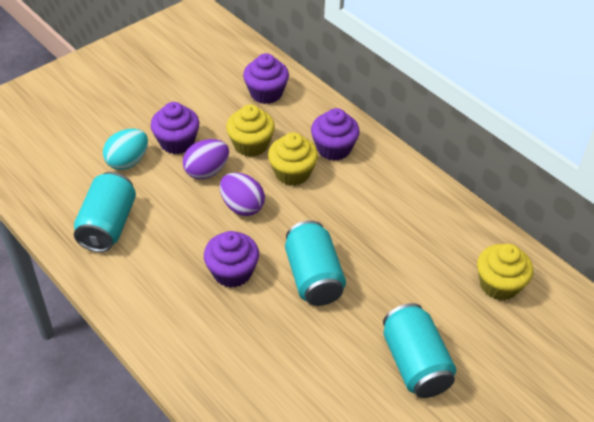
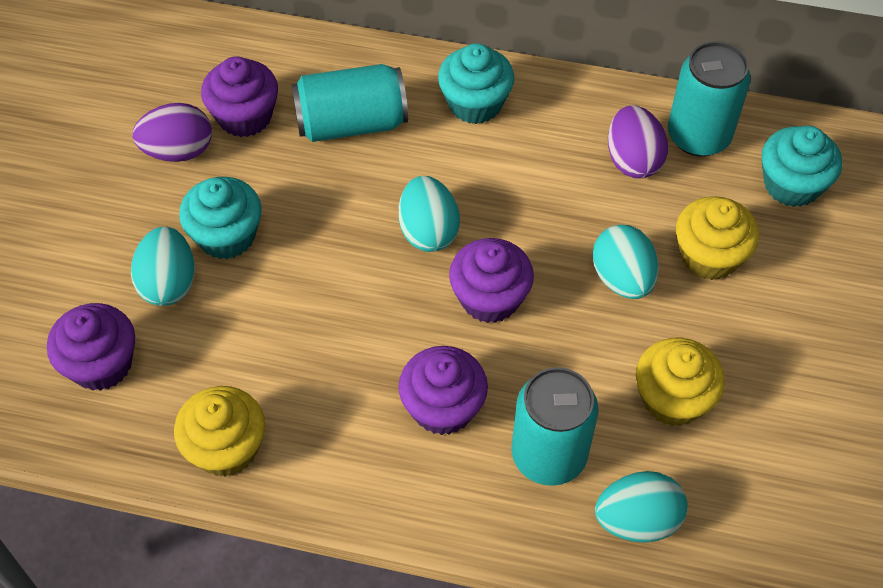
turquoise cupcake: none = 0 -> [179,177,262,259] [438,43,514,124] [762,126,842,207] = 3
turquoise egg: [103,128,148,170] = 1 -> [131,226,195,306] [399,176,460,252] [592,225,659,299] [595,471,688,543] = 4

